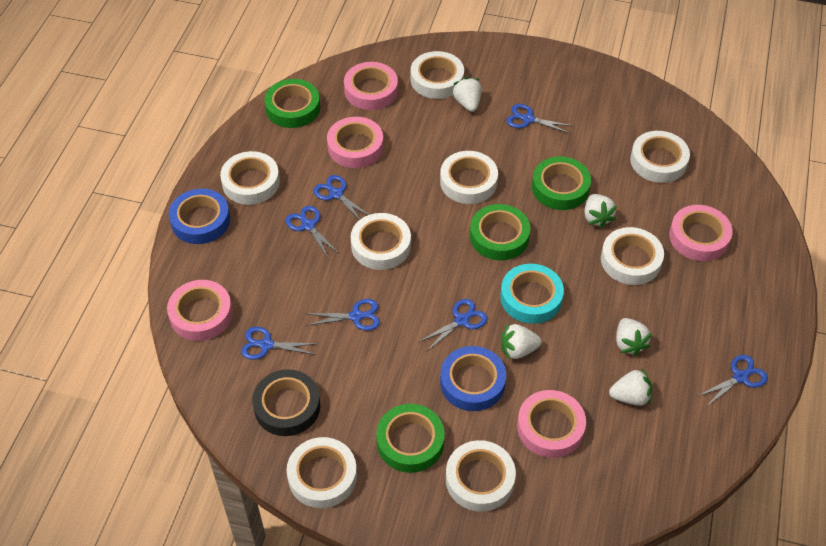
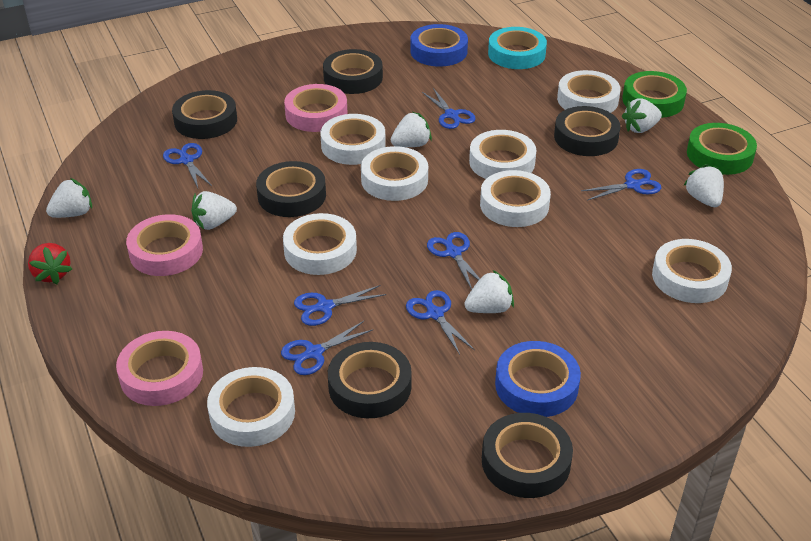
black tape: [252,369,320,436] = 1 -> [172,90,237,139] [256,161,326,217] [323,49,383,94] [328,342,412,418] [482,413,573,498] [554,106,620,156] = 6
green tape: [264,79,320,128] [376,404,445,473] [470,204,531,260] [532,156,591,210] = 4 -> [622,71,687,118] [687,123,757,175] = 2
pink tape: [167,280,233,341] [327,117,384,168] [344,62,398,110] [517,390,586,458] [669,205,733,261] = 5 -> [116,331,203,406] [126,214,203,276] [284,84,347,132] = 3
red strawberry: none = 0 -> [28,243,72,284] = 1
white strawberry: [452,77,482,112] [501,324,542,359] [584,194,617,228] [609,368,652,406] [616,318,652,356] = 5 -> [46,178,92,218] [191,191,237,230] [391,112,432,147] [464,270,514,313] [622,98,662,133] [683,164,724,207] = 6

